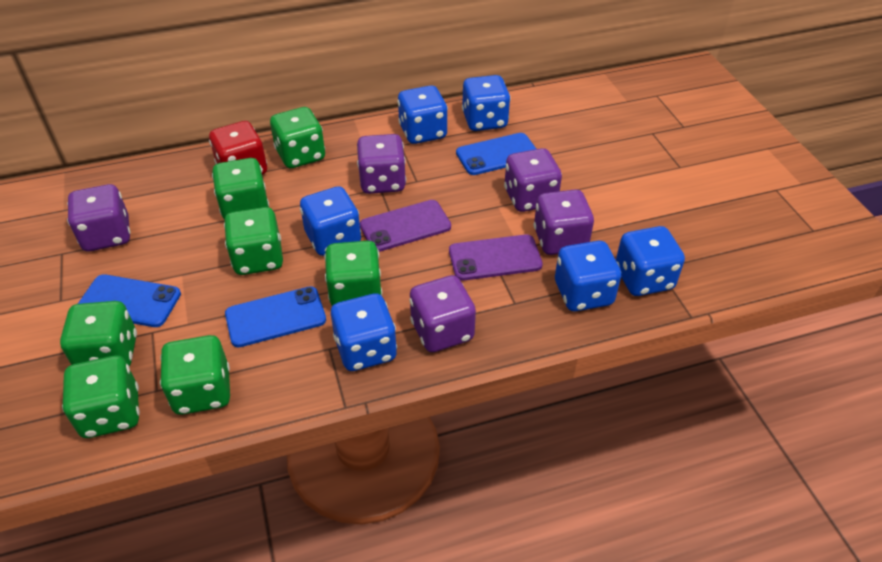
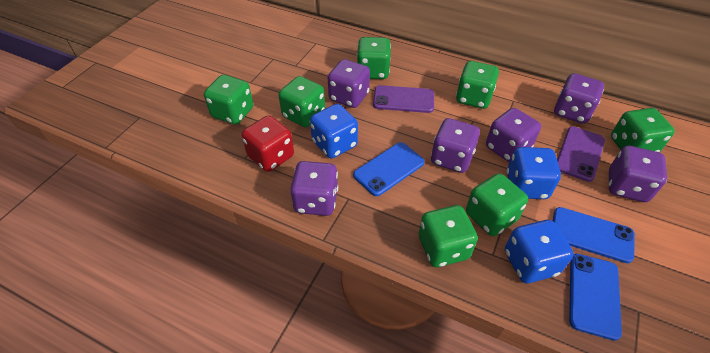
blue dice: [300,186,361,256] [331,293,397,371] [397,85,448,144] [462,75,511,131] [555,241,621,311] [616,226,685,296] = 6 -> [310,104,358,158] [505,220,574,283] [506,147,561,199] = 3
purple dice: [67,184,131,251] [357,134,406,194] [409,275,476,352] [504,148,562,212] [534,189,594,255] = 5 -> [290,161,338,216] [328,59,370,108] [431,118,480,173] [486,108,541,162] [554,73,604,124] [609,146,667,202] = 6

